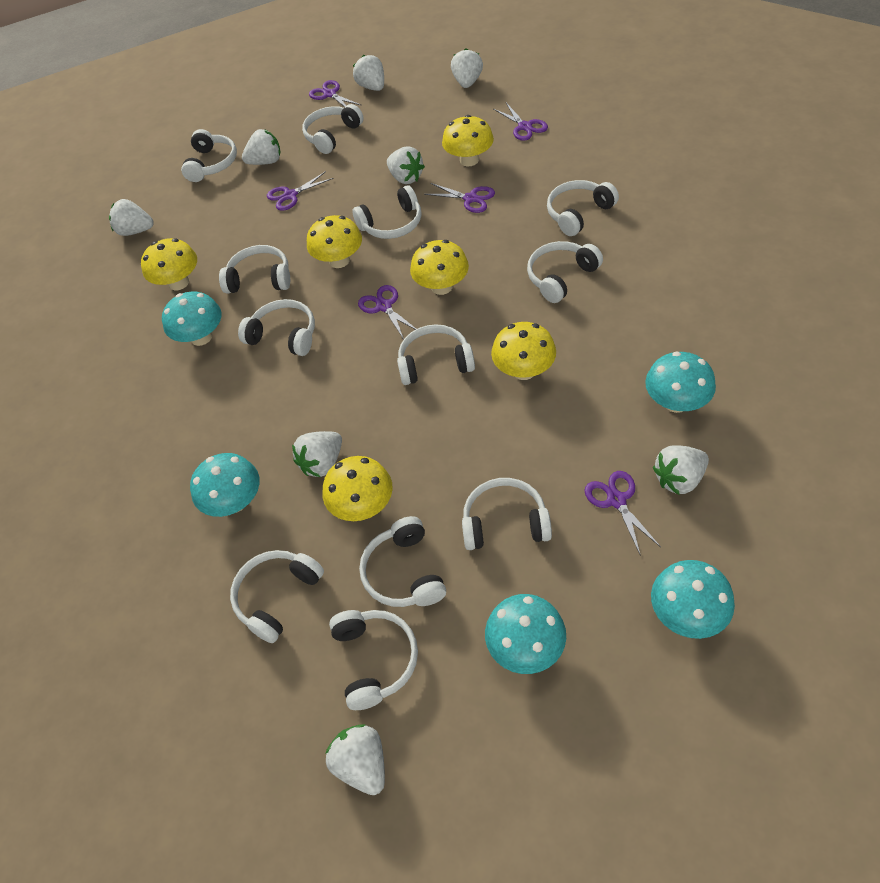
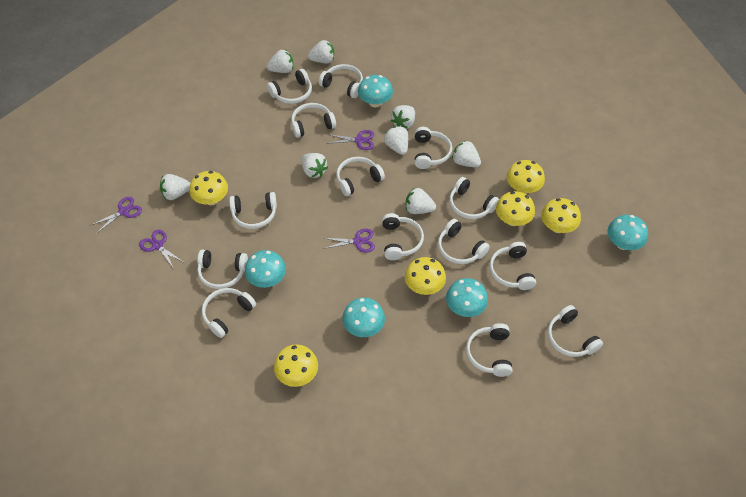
purple scissors: [267,171,334,211] [309,80,362,107] [358,285,416,339] [424,183,495,213] [494,103,548,141] [584,471,661,556] = 6 -> [91,197,142,234] [139,230,185,269] [323,229,375,253] [327,130,374,150] = 4
white headphones: [181,129,237,182] [219,245,290,294] [230,550,324,643] [238,299,315,356] [302,104,364,154] [329,610,418,710] [352,185,422,239] [359,516,446,607] [397,324,475,385] [462,478,552,550] [527,241,603,303] [547,180,619,236] = 12 -> [197,250,248,289] [202,288,256,338] [229,192,277,229] [267,69,312,104] [291,103,336,138] [319,64,363,98] [336,157,385,196] [382,213,424,260] [415,127,452,169] [438,219,490,264] [449,177,499,219] [466,323,513,377] [489,242,536,290] [548,305,603,357] = 14

